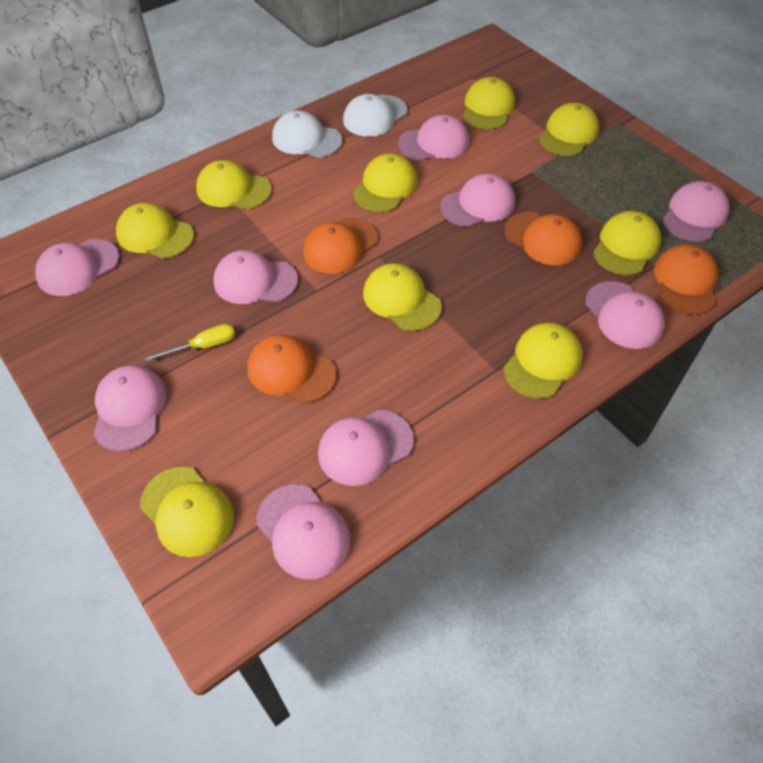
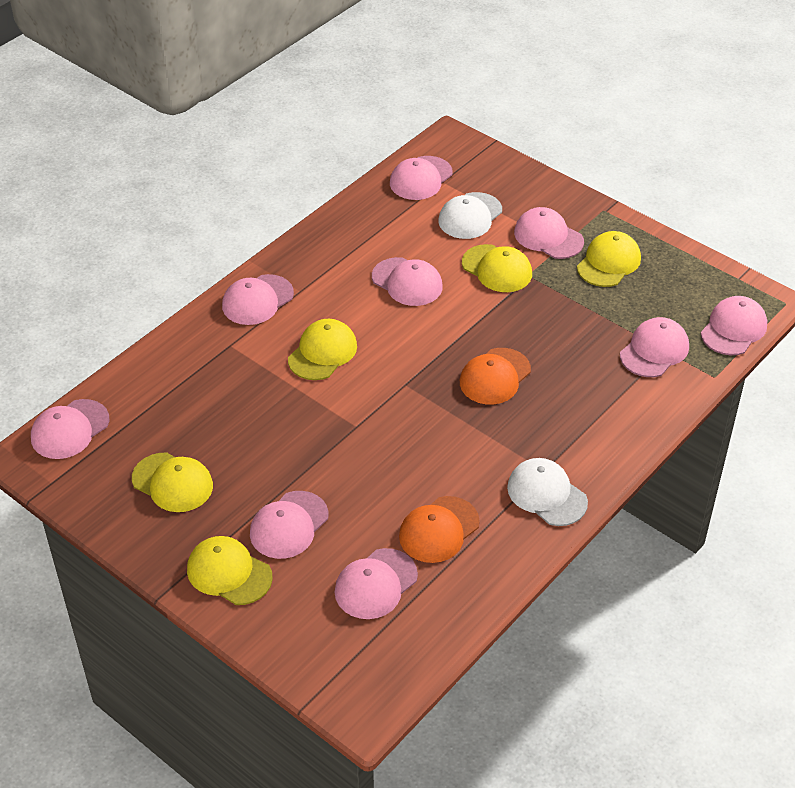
orange cap: [247,335,336,404] [303,218,378,274] [504,212,583,265] [654,244,719,315] = 4 -> [399,496,480,563] [460,348,531,405] = 2
yellow cap: [116,203,194,259] [140,467,234,557] [196,160,272,209] [353,153,418,212] [363,263,442,331] [463,77,515,129] [503,323,583,399] [539,103,599,156] [593,211,661,275] = 9 -> [132,452,213,512] [187,536,273,605] [288,319,357,380] [462,244,532,292] [577,231,641,287] = 5
yellow screwdriver: [145,324,235,362] = 1 -> none = 0

